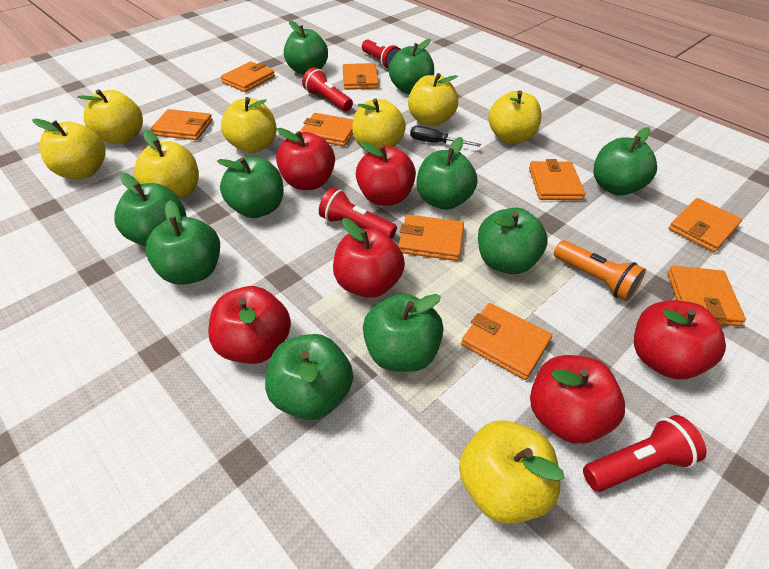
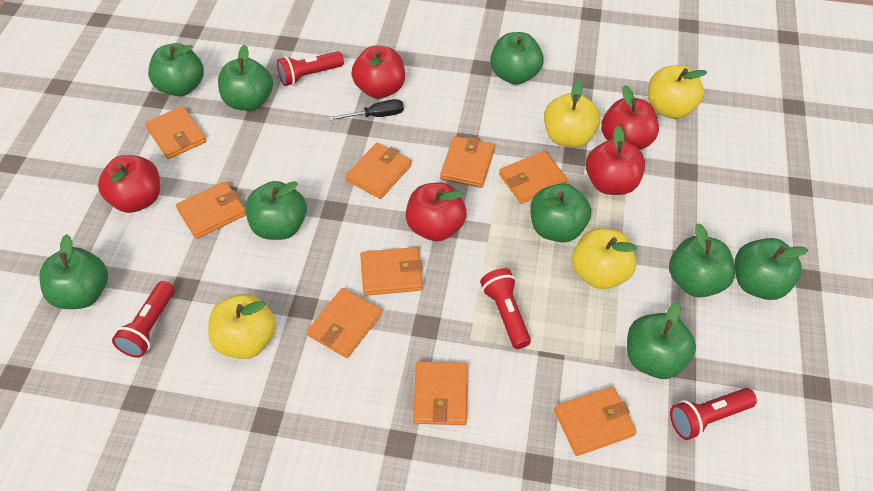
green apple: [114,173,187,246] [145,200,220,285] [217,157,284,218] [265,334,353,420] [284,20,328,75] [363,293,444,372] [388,39,434,94] [417,137,477,210] [478,208,547,274] [593,127,657,196] = 10 -> [40,234,108,309] [148,43,204,96] [218,44,273,111] [245,181,307,240] [490,32,544,85] [530,183,591,243] [627,302,696,379] [669,223,735,297] [735,238,808,300] = 9
orange flashlight: [554,240,646,301] = 1 -> none = 0
red apple: [208,286,291,364] [276,128,335,190] [333,218,405,298] [356,141,416,206] [530,355,625,444] [634,300,726,379] = 6 -> [98,155,160,213] [351,46,405,99] [406,183,467,242] [586,125,645,195] [601,85,659,150] = 5
yellow apple: [32,119,105,179] [77,89,143,144] [134,130,199,199] [221,97,277,153] [352,98,406,149] [408,73,458,126] [459,420,564,524] [488,90,541,144] = 8 -> [208,294,276,359] [544,80,600,148] [572,228,637,289] [648,65,707,119] = 4

